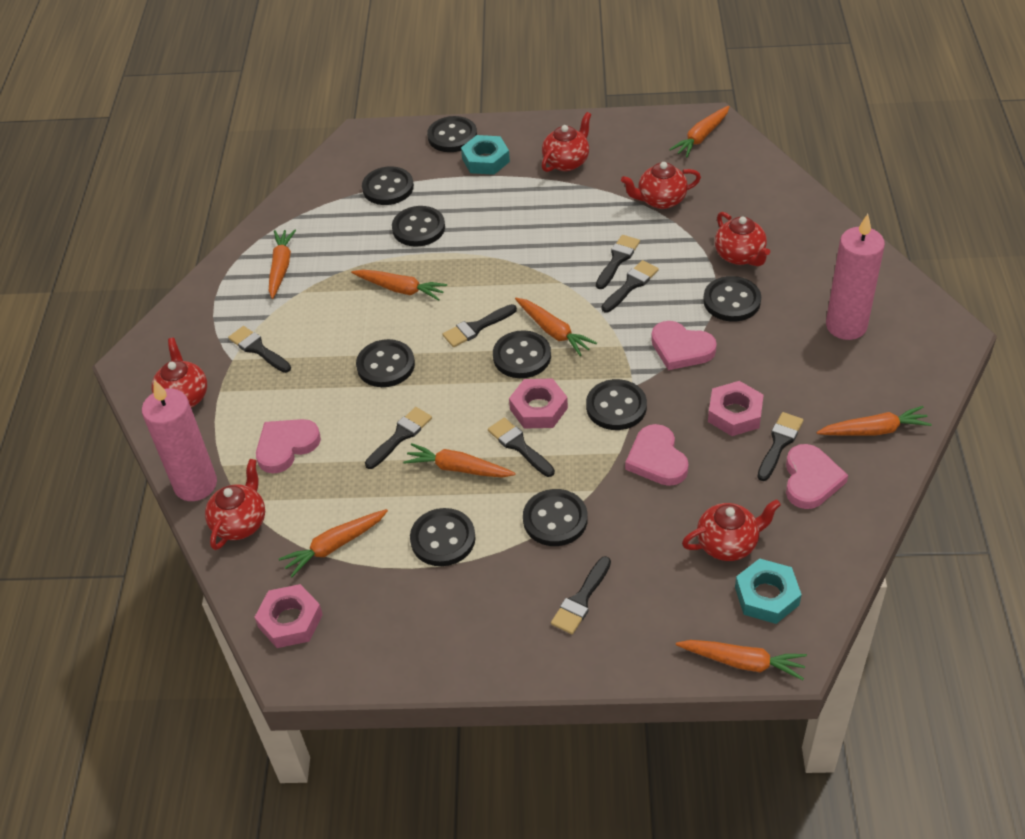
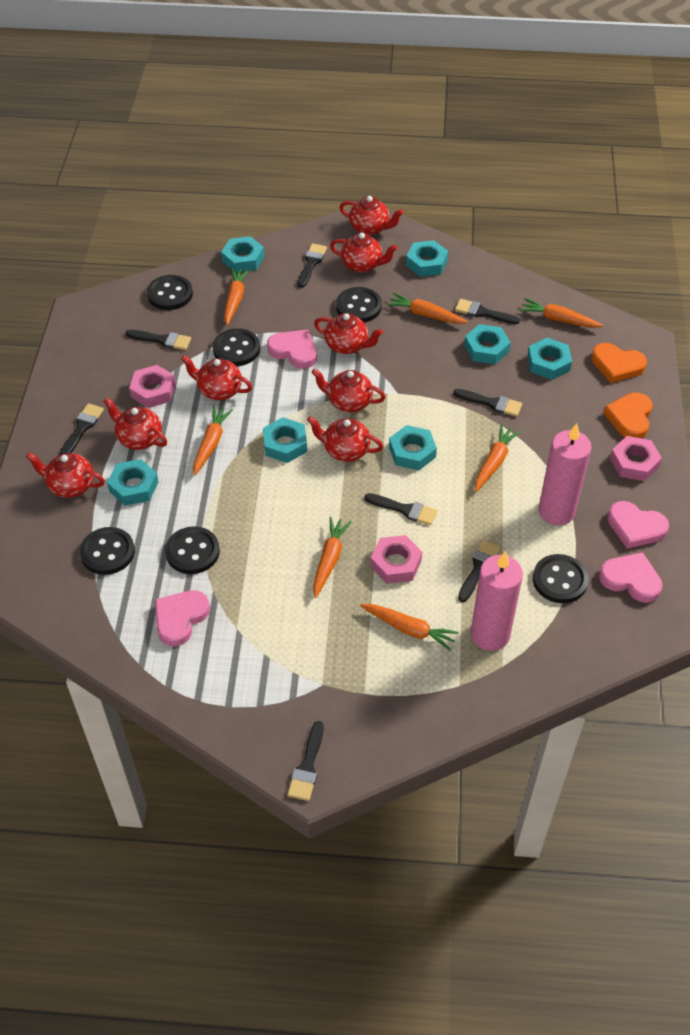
black button: [356,339,415,387] [362,166,414,205] [392,206,445,247] [410,508,476,566] [427,116,477,152] [493,330,551,378] [523,489,588,546] [586,379,647,430] [703,276,761,322] = 9 -> [80,527,135,575] [147,275,193,310] [165,526,220,574] [213,328,260,366] [336,287,382,322] [533,554,589,603] = 6
orange carrot: [269,230,296,299] [279,509,388,577] [351,269,447,301] [403,443,516,477] [515,298,597,356] [669,106,730,158] [676,640,807,680] [816,406,932,436] = 8 -> [193,406,233,476] [224,268,250,326] [313,517,351,598] [360,604,459,651] [387,293,468,324] [475,424,521,492] [520,298,604,328] = 7
orange heart: none = 0 -> [591,343,647,383] [603,393,653,438] = 2
red teapot: [151,338,207,408] [205,459,265,550] [542,112,591,172] [621,162,701,209] [682,499,781,561] [715,212,770,266] = 6 -> [26,452,105,498] [104,398,167,450] [181,355,252,400] [307,416,383,462] [312,369,386,412] [314,313,383,354] [330,233,398,273] [339,196,403,235] = 8
turquoise nut: [461,135,510,175] [735,558,802,624] = 2 -> [107,459,158,506] [221,236,264,273] [263,417,307,463] [389,425,437,470] [406,240,448,277] [464,324,511,364] [527,338,572,380] = 7

